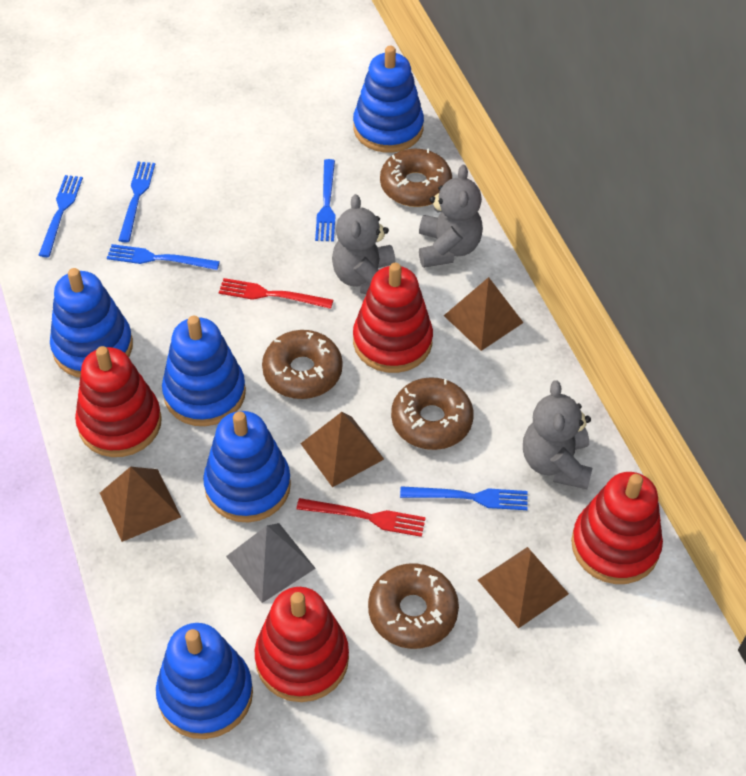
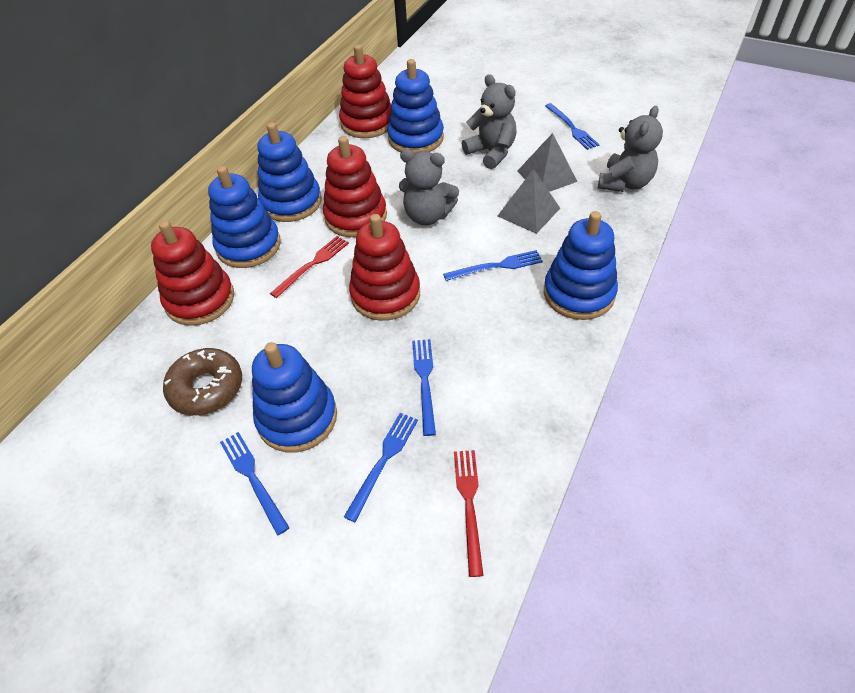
brown donut: [262,330,343,399] [368,563,459,649] [380,149,452,207] [391,377,474,450] = 4 -> [163,348,242,416] = 1
brown pyramid: [100,467,181,542] [300,412,384,487] [444,277,524,351] [478,547,569,629] = 4 -> none = 0
grey pyramid: [226,523,316,603] = 1 -> [498,169,560,234] [517,133,578,192] = 2

